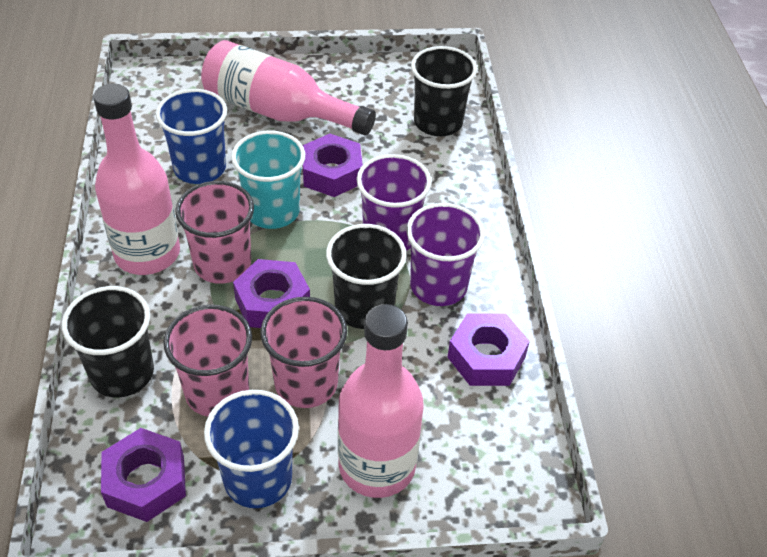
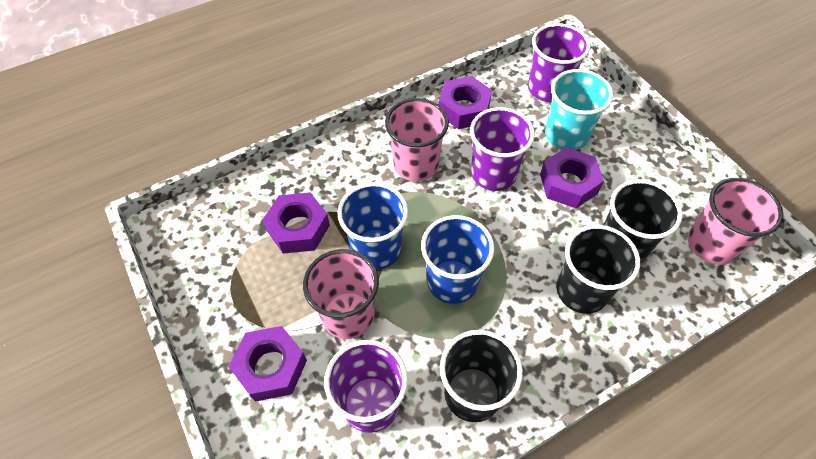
pink bottle: [93,84,180,275] [201,40,376,136] [338,304,424,498] = 3 -> none = 0
purple cup: [357,154,432,251] [407,203,485,306] = 2 -> [324,340,408,433] [470,107,535,191] [528,23,590,102] = 3

